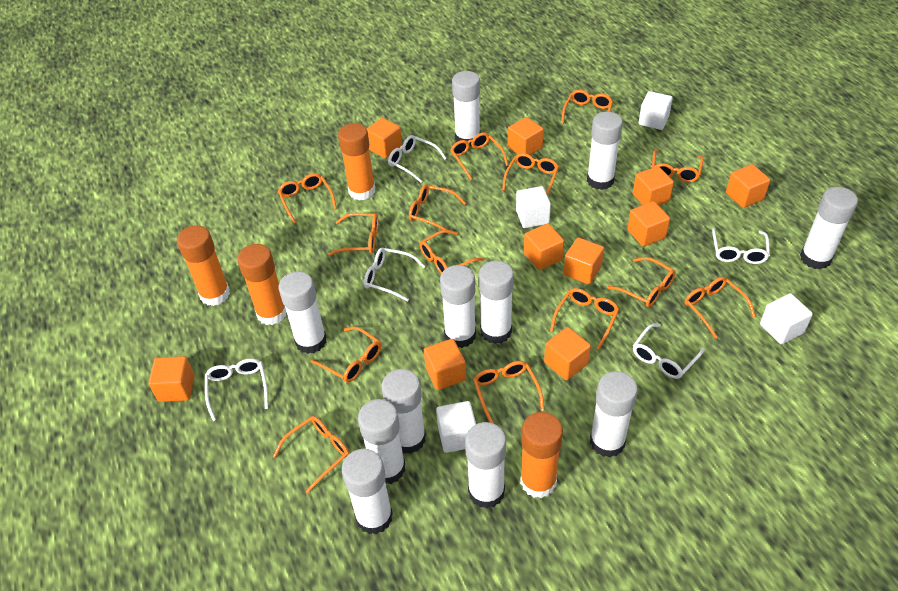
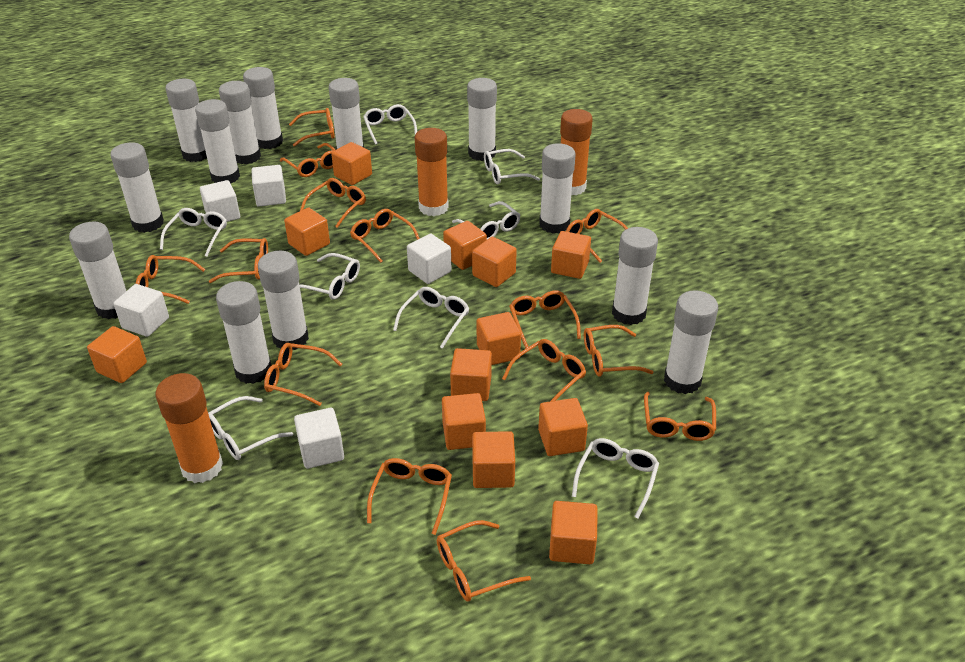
orange cube: [149,356,195,402] [367,118,402,158] [424,339,466,390] [508,117,544,155] [524,223,564,270] [544,327,591,380] [563,237,604,285] [627,201,670,247] [633,166,674,205] [726,164,770,208] = 10 -> [87,326,147,383] [284,207,330,256] [331,142,372,185] [442,393,486,450] [443,221,487,270] [450,348,492,401] [472,237,517,287] [472,431,515,488] [477,312,521,365] [538,398,588,456] [549,501,598,564] [551,231,591,279] = 12
orange glue stick: [177,225,230,306] [237,244,287,325] [338,123,375,201] [520,412,563,498] = 4 -> [156,373,223,483] [415,128,449,216] [560,109,593,195] = 3
white cube: [436,401,476,453] [516,186,551,228] [639,91,673,130] [760,293,813,344] = 4 -> [113,284,169,337] [200,180,240,222] [252,165,286,207] [294,408,344,469] [407,234,452,284] = 5
white glasses: [205,358,268,421] [364,248,425,301] [388,135,447,183] [633,323,705,379] [712,228,770,264] = 5 -> [160,208,227,257] [208,396,293,460] [299,253,360,300] [363,104,417,145] [393,287,469,349] [452,201,520,239] [484,149,540,185] [572,438,659,518] = 8
white glue stick: [279,271,327,354] [342,449,393,534] [358,399,405,484] [381,369,426,454] [440,265,476,348] [452,71,480,146] [465,422,506,508] [479,261,514,344] [587,112,623,190] [590,371,638,457] [800,187,858,270] = 11 -> [69,222,126,319] [111,143,164,233] [166,79,207,162] [195,99,240,183] [216,281,272,384] [219,81,261,164] [243,67,283,149] [258,251,309,350] [329,78,364,150] [467,78,497,161] [539,143,576,233] [612,227,658,325] [664,290,718,394] = 13

